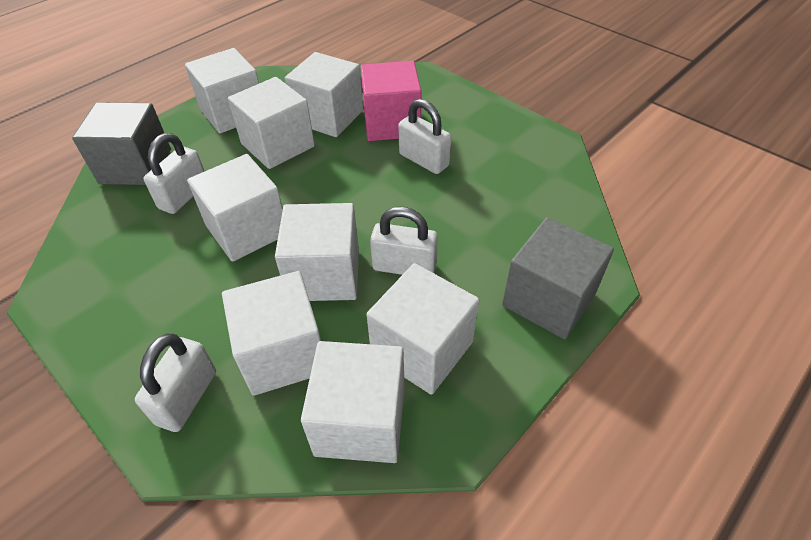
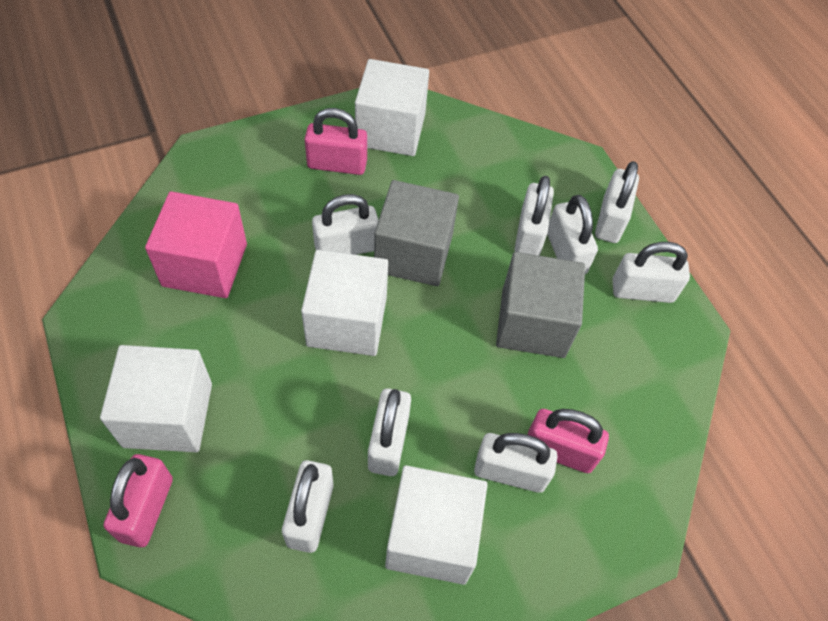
pink padlock: none = 0 -> [104,454,173,547] [305,108,367,175] [527,409,609,473] = 3
white cube: [185,48,259,133] [187,154,283,262] [222,271,321,396] [228,77,315,169] [275,203,359,301] [285,52,363,137] [301,341,405,463] [366,263,479,395] = 8 -> [100,345,212,452] [301,250,388,356] [355,59,429,156] [385,465,488,585] = 4
white padlock: [135,333,216,432] [143,133,205,214] [370,207,438,275] [398,99,451,174] = 4 -> [282,460,334,553] [312,194,378,255] [368,388,411,476] [474,433,558,493] [514,176,554,256] [547,195,598,274] [595,161,639,243] [613,242,690,303] = 8

